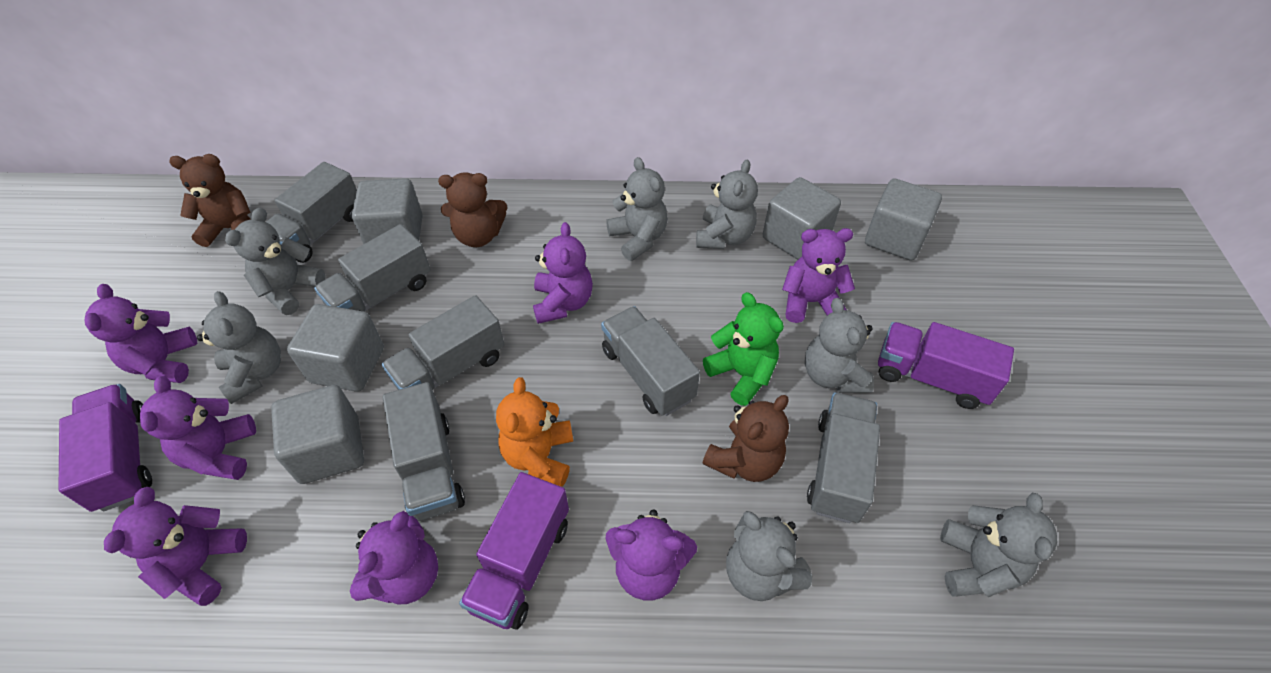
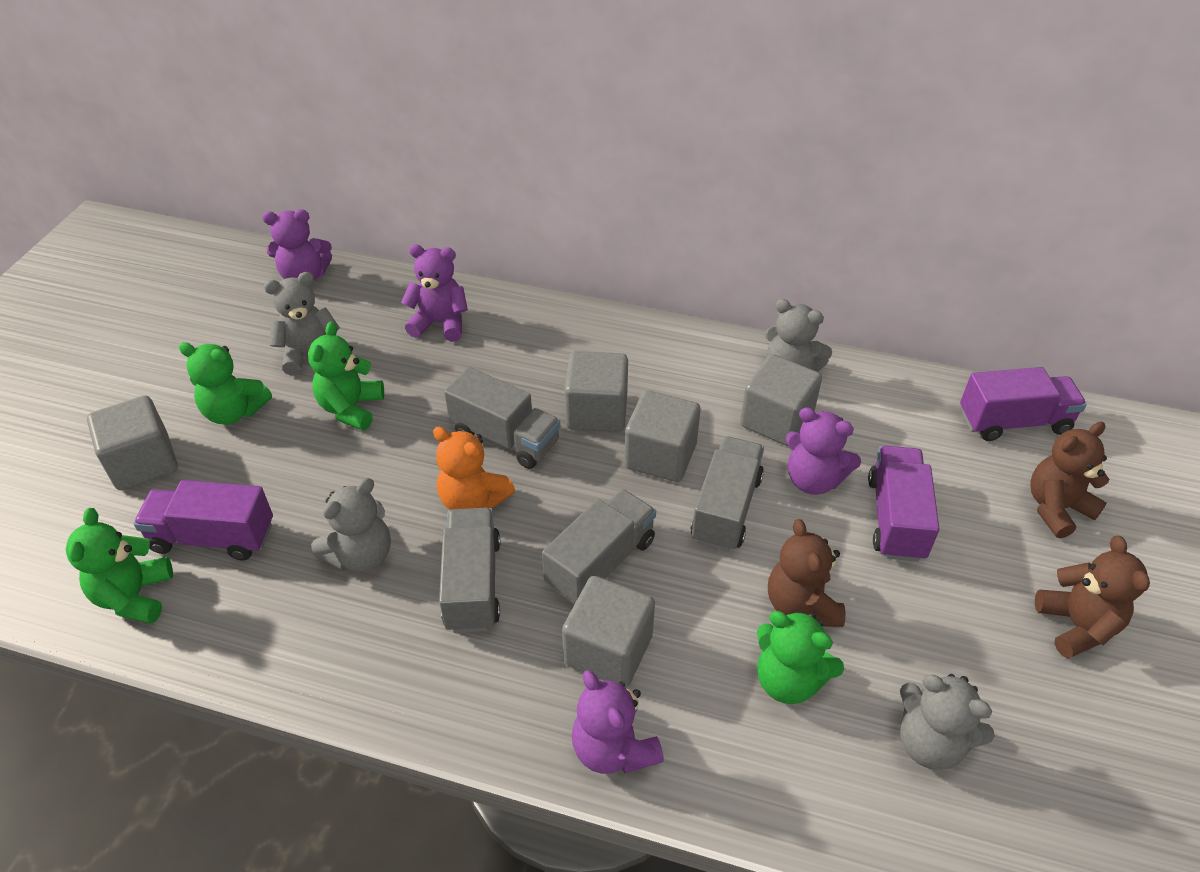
green teddy bear: [703,292,784,406] = 1 -> [66,508,173,623] [179,342,272,425] [308,322,384,430] [757,611,844,704] = 4
grey teddy bear: [197,291,281,404] [225,208,326,315] [606,157,668,261] [696,159,758,249] [726,511,812,601] [805,298,874,393] [940,493,1057,597] = 7 -> [264,272,340,375] [311,478,391,572] [765,299,832,372] [900,674,995,770] = 4
grey truck: [266,162,357,263] [314,224,431,312] [382,295,505,393] [383,382,465,521] [601,306,700,416] [807,393,880,523] = 6 -> [439,508,500,633] [444,367,560,469] [542,489,656,605] [691,436,764,552] = 4
purple teddy bear: [85,284,197,383] [104,487,247,606] [140,376,256,480] [350,511,438,604] [533,222,593,324] [605,510,697,600] [782,228,855,323] = 7 -> [262,209,332,282] [401,244,468,342] [572,670,664,774] [785,407,861,494] = 4

